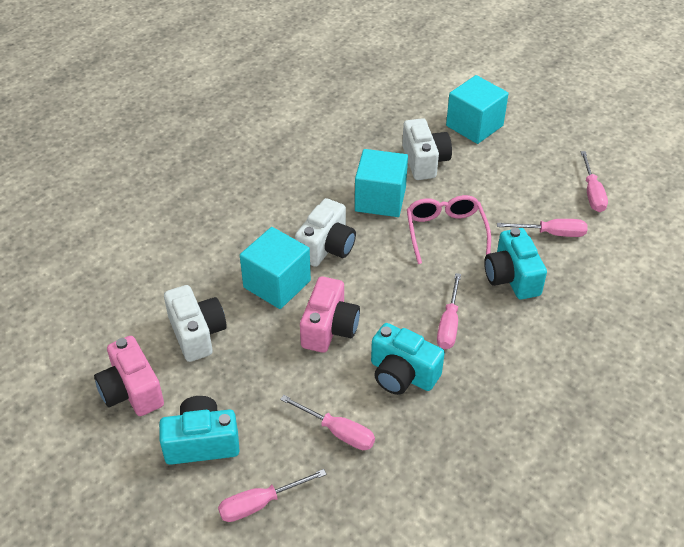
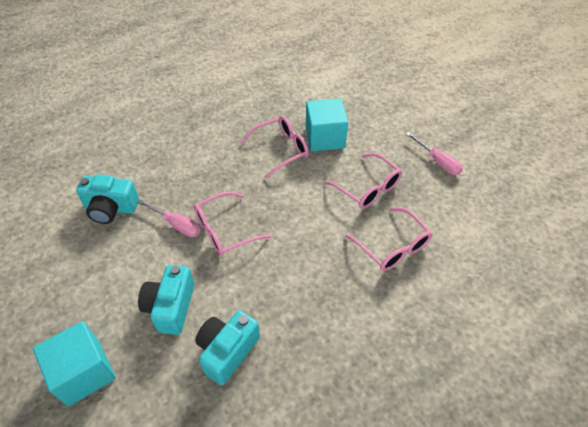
pink camera: [94,336,164,416] [300,276,360,353] = 2 -> none = 0
pink glasses: [407,195,491,264] = 1 -> [194,191,271,256] [240,116,309,179] [324,153,402,209] [345,207,432,271] = 4
pink screwdriver: [218,469,327,522] [280,395,375,450] [437,273,461,349] [497,219,588,237] [581,151,608,212] = 5 -> [137,199,201,237] [406,132,463,175] = 2
turquoise cube: [240,227,311,309] [355,149,408,217] [446,75,509,144] = 3 -> [33,321,116,407] [306,98,348,151] = 2
white camera: [164,285,227,362] [295,198,356,267] [402,118,452,180] = 3 -> none = 0

